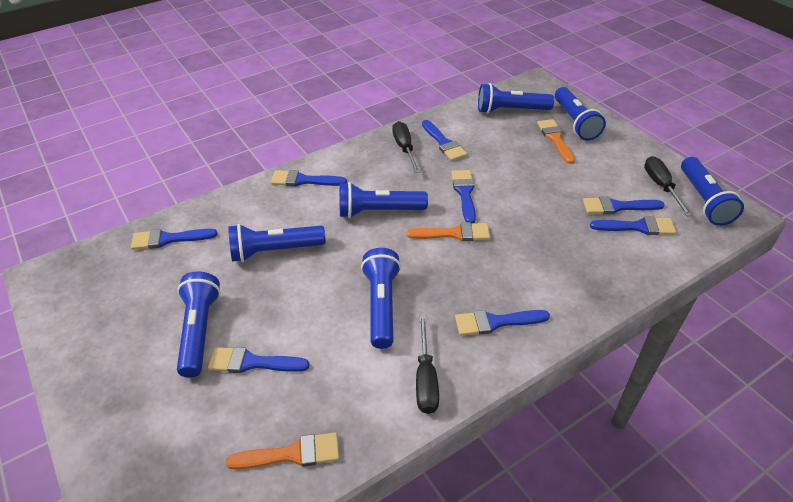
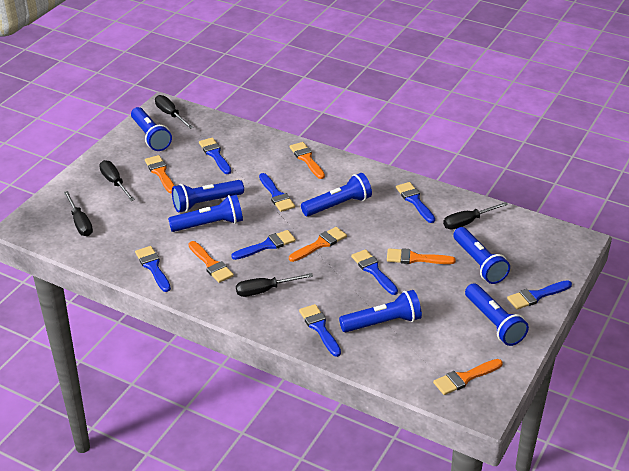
black screwdriver: [392,121,420,173] [416,315,439,414] [644,156,693,217] = 3 -> [64,191,93,236] [99,160,135,201] [155,95,193,129] [236,273,313,297] [443,202,508,230] = 5
orange brush: [226,432,339,470] [407,222,490,241] [537,119,575,164] = 3 -> [145,155,174,193] [189,241,234,283] [289,142,325,179] [289,227,347,262] [387,248,455,264] [433,359,503,395] = 6

